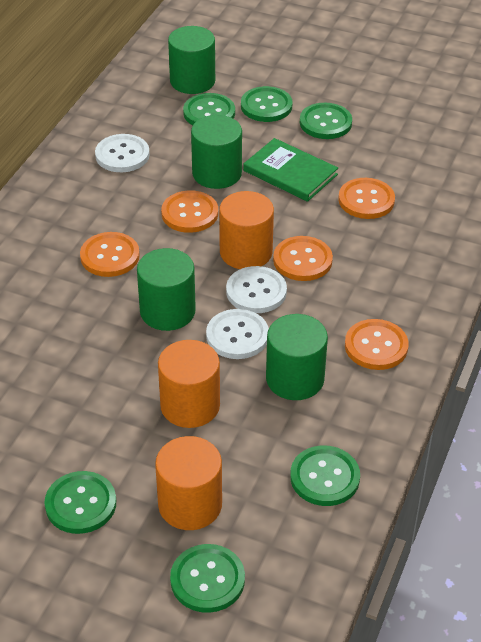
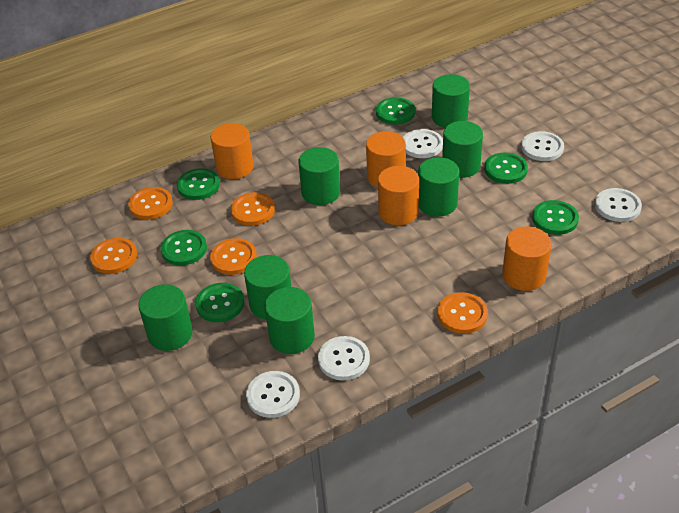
green book: [243,138,338,202] = 1 -> none = 0
green cylinder: [137,248,196,331] [168,26,215,94] [191,115,242,189] [266,314,328,400] = 4 -> [138,284,193,351] [244,255,291,320] [265,287,315,354] [298,147,340,205] [418,157,459,217] [432,74,470,128] [442,121,483,178] = 7
orange cylinder: [155,436,222,530] [158,340,220,428] [219,191,274,269] = 3 -> [211,123,254,179] [366,131,406,187] [378,166,419,225] [502,227,552,291] = 4
white button: [95,134,150,172] [206,309,269,359] [226,266,287,313] = 3 -> [246,371,300,418] [318,336,370,380] [403,129,443,158] [521,131,564,161] [595,188,642,222] = 5

